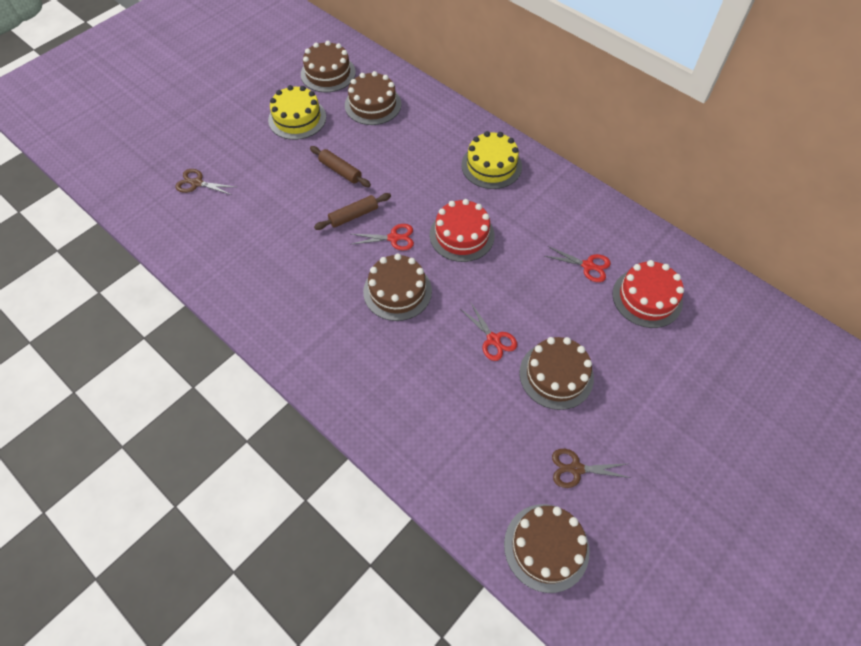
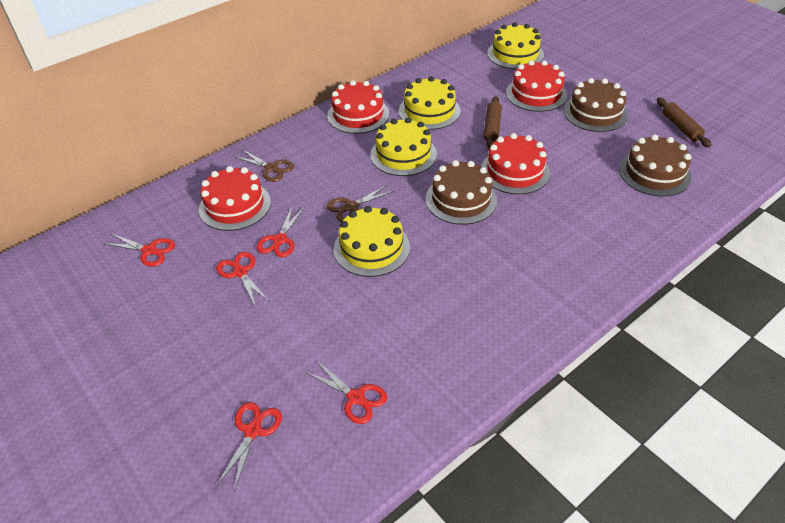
brown cake: [301,41,356,92] [345,71,402,125] [363,254,432,321] [504,504,590,593] [519,337,594,410] = 5 -> [426,160,497,225] [564,78,628,132] [619,134,691,197] = 3
red cake: [430,199,495,262] [613,260,684,328] = 2 -> [199,166,271,231] [327,80,389,134] [481,133,550,194] [506,60,567,112] = 4
red scissors: [350,224,414,250] [462,303,517,361] [545,246,611,282] = 3 -> [102,233,175,267] [216,252,270,307] [216,402,282,491] [256,207,305,257] [306,360,387,424] = 5
yellow cake: [268,85,326,140] [461,131,522,189] = 2 -> [334,206,410,277] [370,118,437,176] [399,76,461,130] [487,22,544,69] = 4

